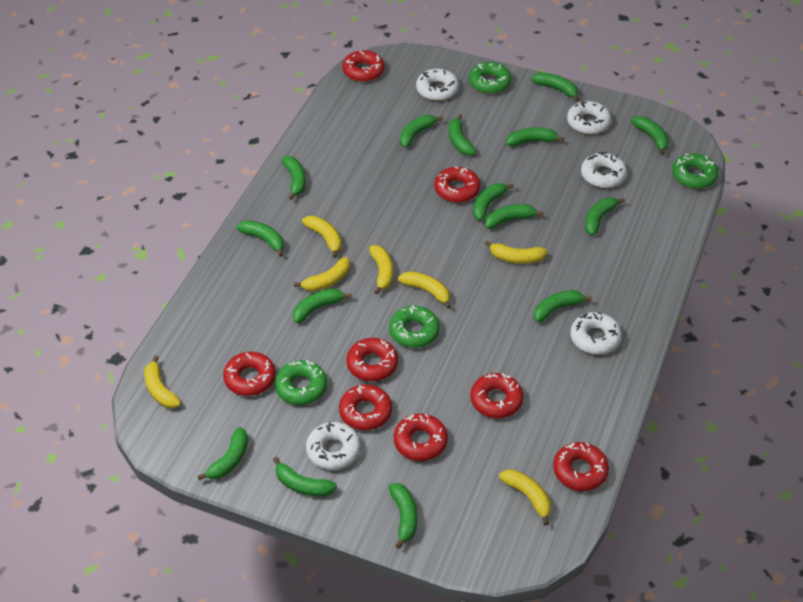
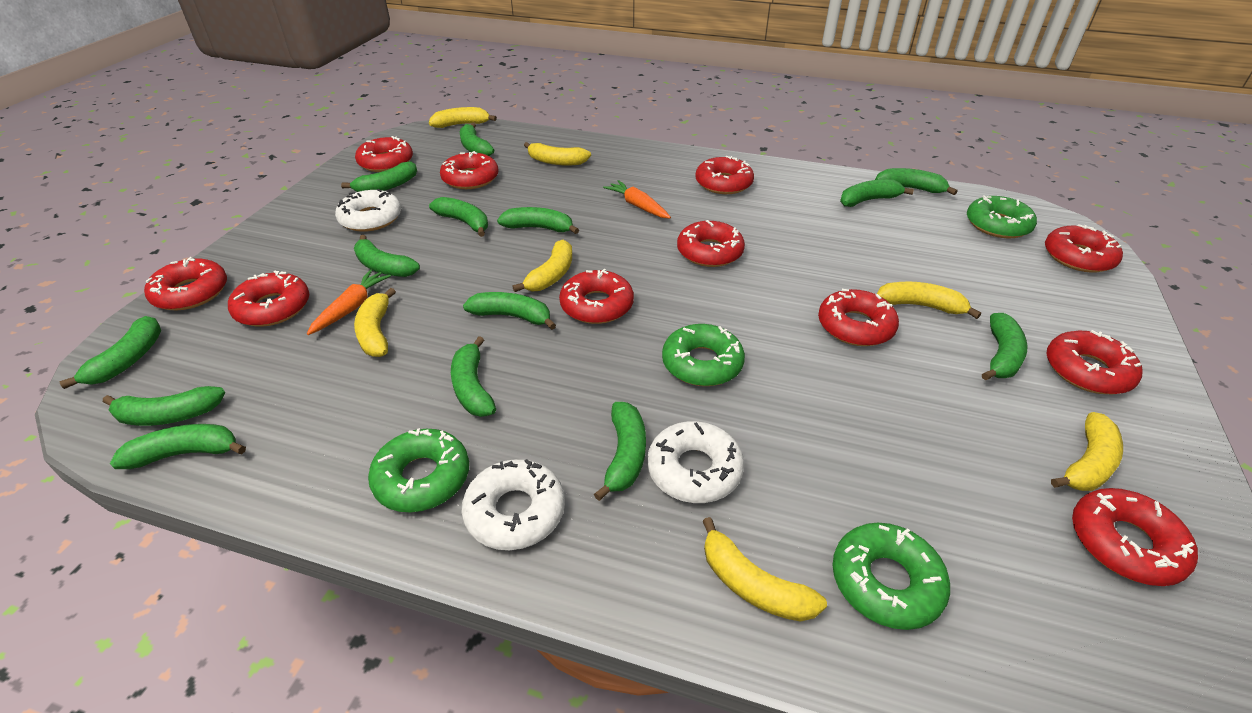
green banana: [198,427,248,480] [237,220,284,257] [273,457,337,497] [282,156,306,200] [293,288,351,323] [389,483,417,549] [400,115,443,148] [449,114,476,156] [473,183,514,221] [485,204,543,229] [506,128,564,147] [531,72,580,101] [534,290,592,322] [585,197,625,236] [631,116,669,155] = 15 -> [59,316,161,389] [103,386,225,426] [110,424,246,469] [341,162,417,192] [354,235,420,277] [429,197,488,237] [451,336,496,417] [460,122,494,156] [463,292,556,330] [497,207,579,234] [594,402,646,501] [840,179,914,207] [875,168,958,195] [982,313,1027,380] = 14
orange carrot: none = 0 -> [307,270,391,335] [603,180,671,219] = 2
red donut: [223,352,276,396] [339,384,392,430] [342,50,384,82] [347,338,398,381] [394,414,448,461] [434,167,480,202] [470,373,523,418] [553,442,609,491] = 8 -> [144,257,227,310] [228,271,309,327] [355,136,413,172] [440,151,498,189] [559,269,634,324] [677,220,745,267] [695,156,754,194] [818,289,899,346] [1045,224,1123,273] [1046,330,1142,394] [1072,488,1198,586] = 11
white donut: [306,422,361,470] [416,69,459,101] [567,101,611,134] [570,312,622,354] [581,152,627,188] = 5 -> [335,189,401,232] [462,459,565,550] [647,421,744,503] = 3

